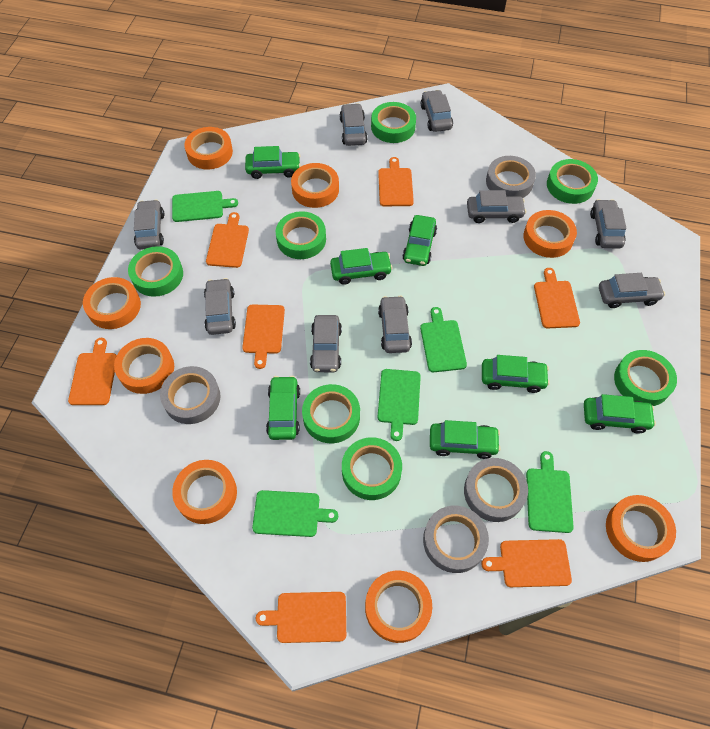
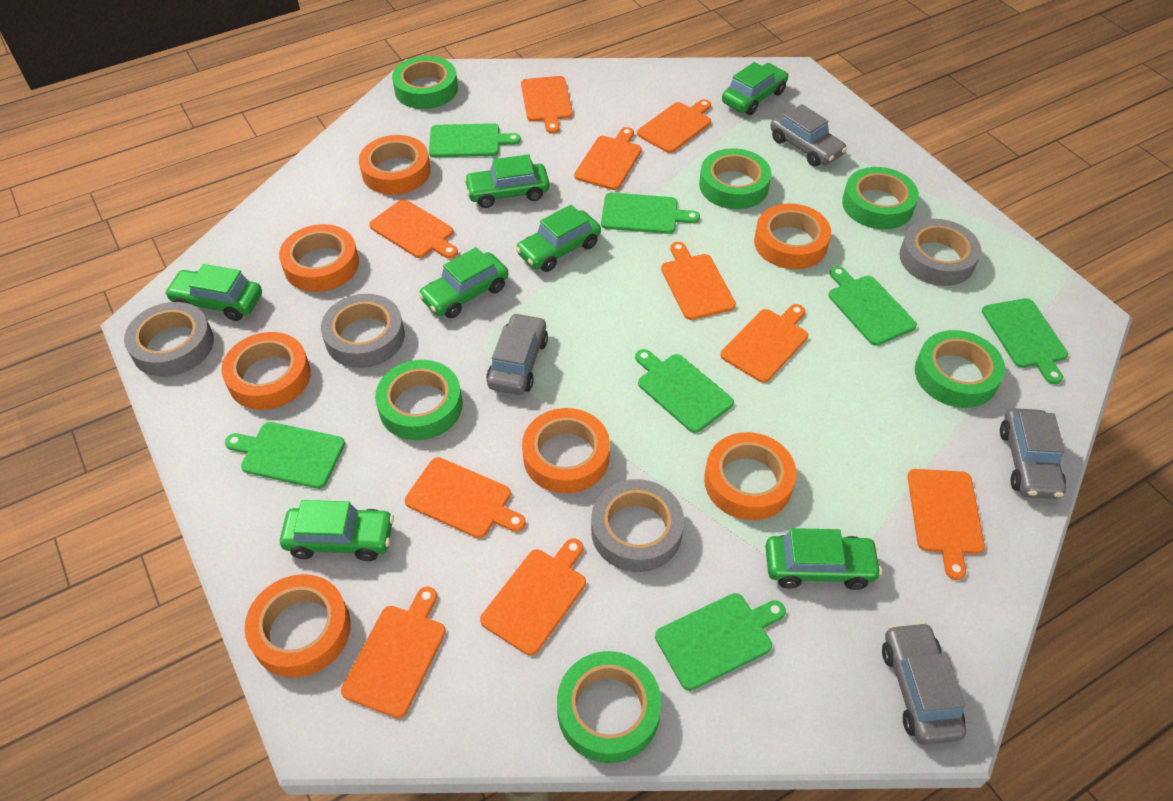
green cutting board: [172,191,238,222] [252,490,338,537] [377,369,421,441] [420,307,467,372] [526,451,574,533] = 5 -> [225,422,345,489] [429,123,521,157] [601,193,700,234] [635,349,734,433] [655,593,786,691] [829,266,917,346] [982,298,1068,385] = 7
green tape: [128,246,183,297] [276,211,326,259] [302,384,360,443] [342,437,402,500] [371,102,416,143] [547,159,598,204] [614,350,677,406] = 7 -> [375,360,463,440] [392,56,458,109] [557,651,662,763] [699,148,771,209] [842,167,919,229] [915,330,1005,408] = 6
grey car: [134,199,164,250] [204,278,236,335] [310,315,342,372] [339,103,368,146] [378,296,412,353] [421,90,453,132] [467,190,526,223] [590,199,627,249] [599,273,665,308] = 9 -> [486,313,548,395] [770,104,847,167] [882,622,966,745] [1000,408,1066,499] = 4
orange cutting board: [68,338,117,405] [206,212,249,268] [242,304,285,369] [256,592,346,643] [378,157,414,206] [481,539,572,587] [534,268,580,328] = 7 -> [341,586,446,719] [369,199,458,259] [405,457,526,538] [480,538,586,656] [521,76,573,133] [574,127,642,190] [637,99,711,153] [661,242,736,320] [720,304,808,383] [907,469,985,580] = 10
orange tape: [83,277,141,329] [114,338,174,394] [172,460,237,524] [184,127,233,169] [291,163,339,208] [365,571,432,643] [523,210,577,258] [606,495,676,562] = 8 -> [221,332,311,410] [244,574,351,678] [279,224,359,292] [359,135,431,195] [522,408,610,494] [704,432,797,520] [754,204,831,269] = 7

